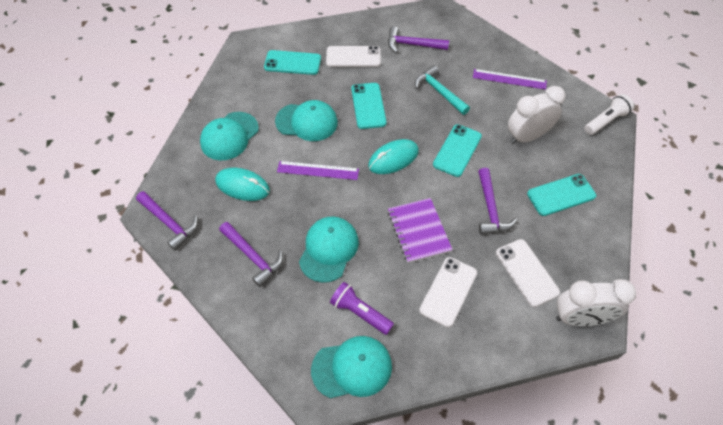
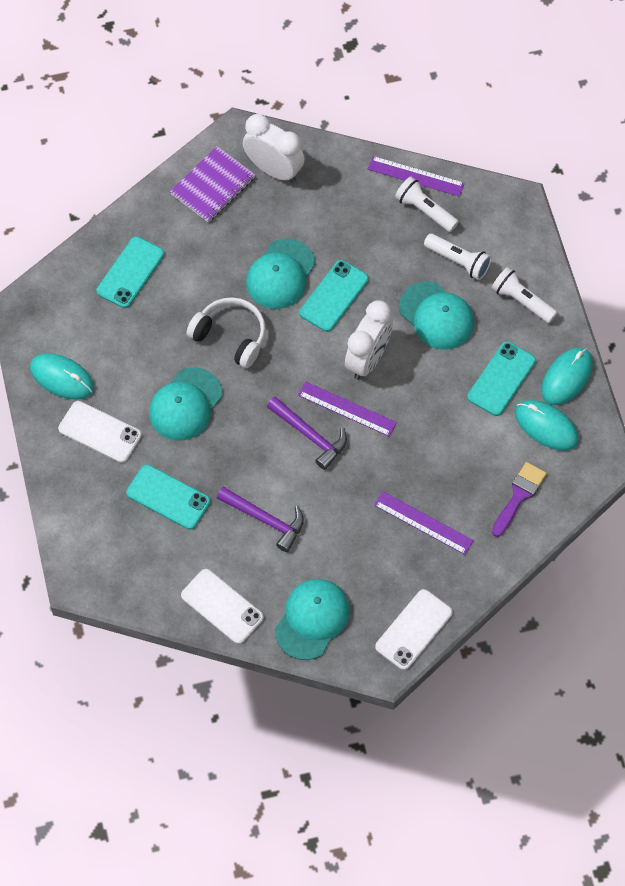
purple brush: none = 0 -> [492,462,547,537] = 1
purple flashlight: [330,282,394,335] = 1 -> none = 0
purple hammer: [136,191,198,251] [219,222,283,287] [388,26,449,53] [478,168,517,235] = 4 -> [217,486,304,552] [267,397,347,470] = 2
purple ruler: [277,161,359,180] [473,69,547,90] = 2 -> [298,381,397,437] [368,156,465,197] [374,491,474,555] = 3
turquoise hammer: [414,65,470,115] = 1 -> none = 0
turquoise mouse: [215,168,270,201] [368,139,419,174] = 2 -> [30,353,94,400] [515,400,579,451] [541,348,593,405] = 3
white flashlight: [584,94,634,135] = 1 -> [395,176,459,232] [424,233,492,280] [492,267,558,323] = 3
white headphones: none = 0 -> [186,297,266,368] = 1

